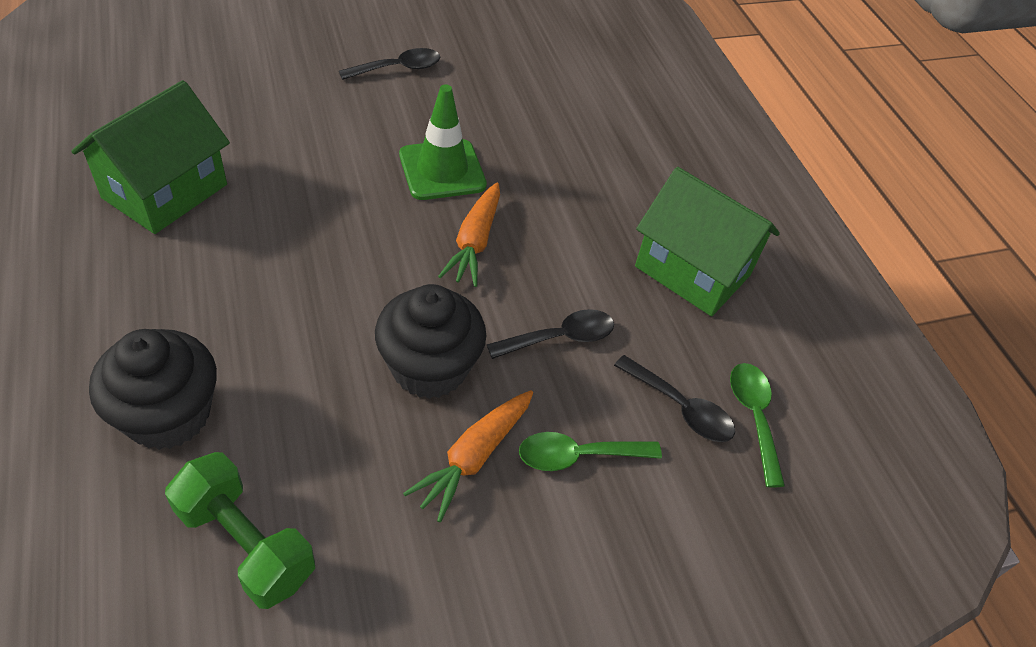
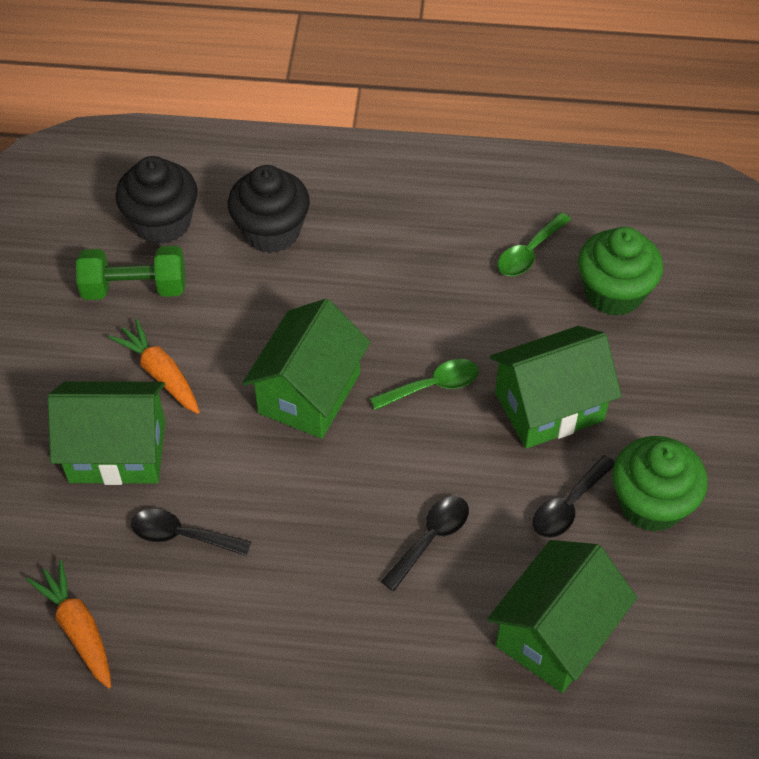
green cupcake: none = 0 -> [578,227,663,316] [612,436,708,532] = 2
green house: [71,80,230,234] [635,167,780,316] = 2 -> [47,381,165,485] [242,299,371,439] [487,540,637,693] [490,326,622,449] = 4
green traffic cone: [399,84,487,200] = 1 -> none = 0

